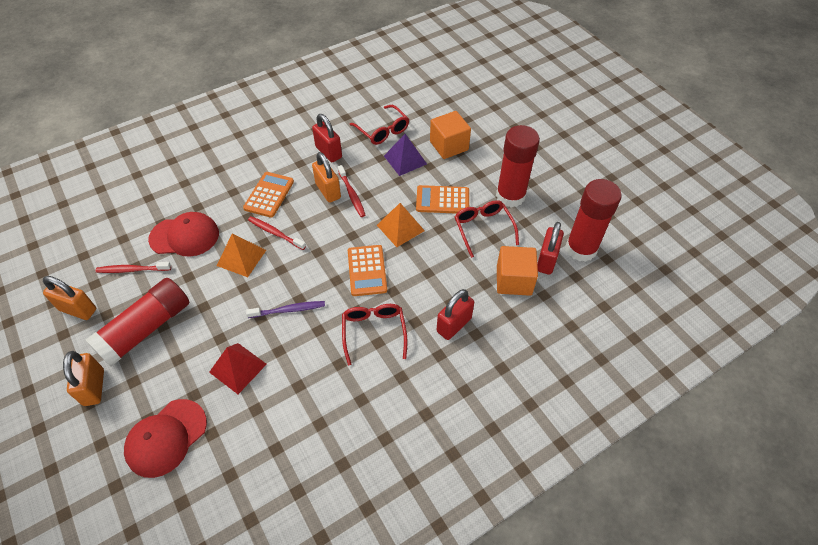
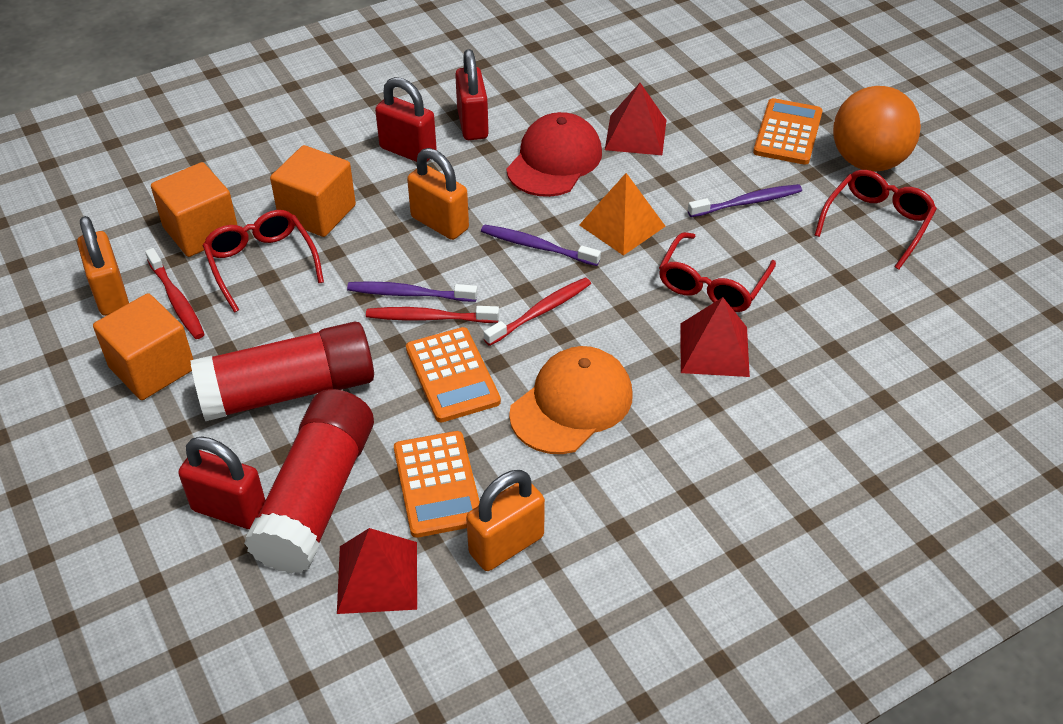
orange ball: none = 0 -> [833,86,921,172] = 1
orange cap: none = 0 -> [509,346,633,454] = 1
orange cube: [430,111,471,159] [497,246,538,296] = 2 -> [93,293,193,400] [151,162,237,257] [270,145,356,237] = 3
orange pyramid: [217,233,266,277] [377,203,425,247] = 2 -> [579,173,666,256] = 1
purple pyramid: [384,134,427,176] = 1 -> none = 0
purple toothbrush: [246,301,325,318] = 1 -> [347,281,477,302] [481,224,601,266] [688,184,802,217] = 3
red cap: [124,399,207,478] [148,212,219,257] = 2 -> [506,112,602,197] = 1
red glue stick: [85,278,189,367] [496,125,540,207] [566,179,622,262] = 3 -> [190,322,374,421] [244,389,374,574] = 2
red pyramid: [209,343,267,394] = 1 -> [337,528,417,614] [605,83,666,155] [680,297,750,377] = 3

